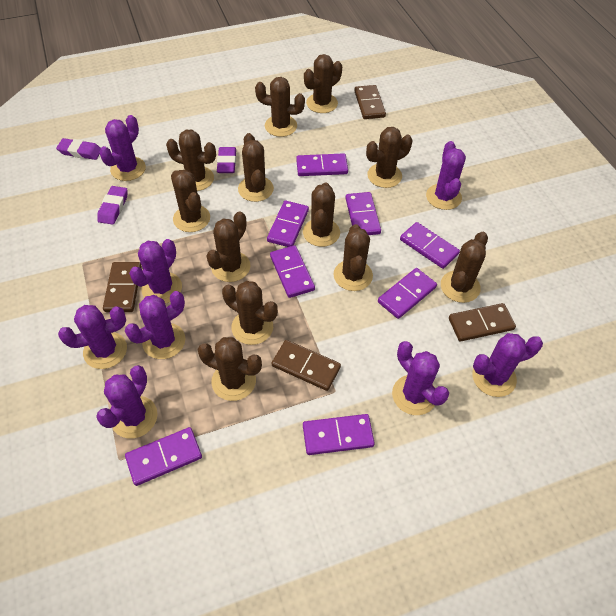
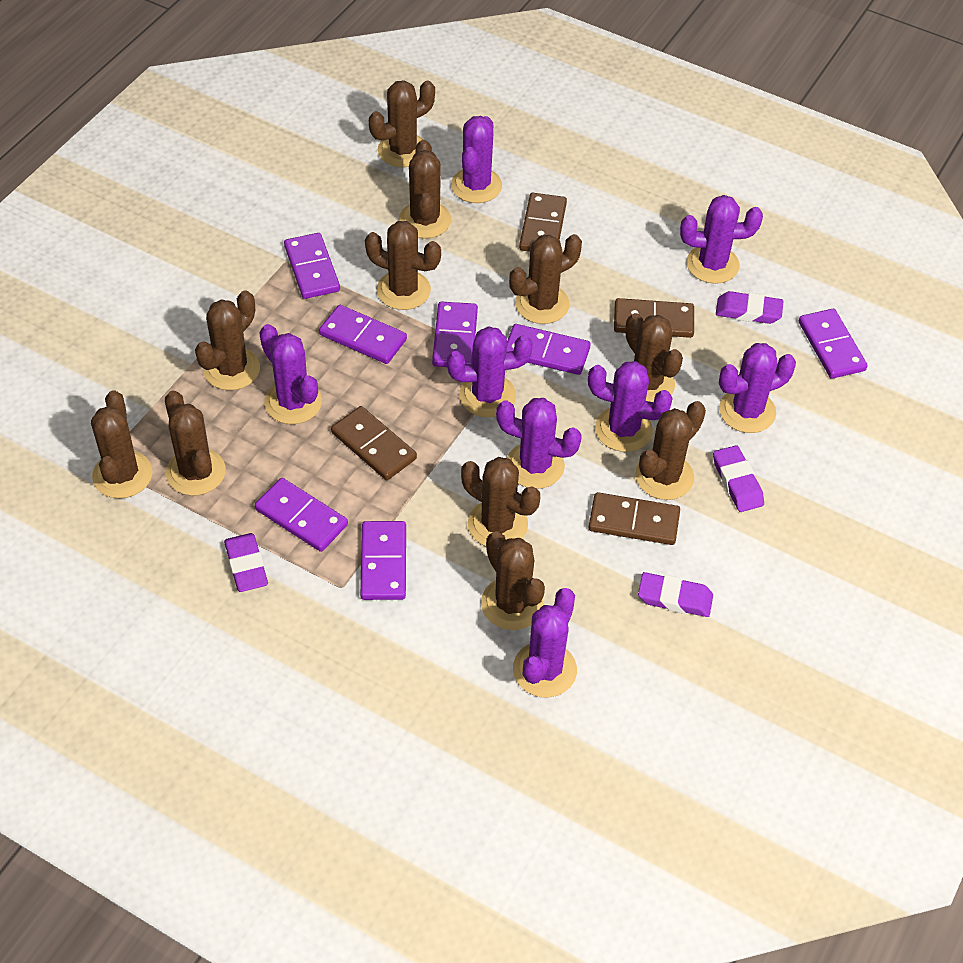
brown cactus: [166,129,216,191] [171,170,210,232] [198,337,262,401] [207,211,250,282] [222,281,278,345] [238,133,274,202] [255,77,305,137] [303,182,340,247] [304,54,342,113] [333,224,373,291] [366,127,412,188] [441,232,488,303] = 12 -> [91,390,152,498] [165,391,226,496] [195,291,260,390] [365,221,441,310] [369,80,435,167] [399,140,451,238] [461,457,540,546] [481,531,545,630] [509,234,582,324] [625,313,683,402] [635,401,706,500] = 11
purple domino: [125,427,202,486] [267,201,309,247] [270,245,315,298] [296,153,348,176] [303,414,375,455] [346,192,381,235] [378,268,437,319] [400,222,460,269] = 8 -> [255,478,348,552] [284,233,340,299] [319,305,407,364] [360,521,406,600] [432,302,478,367] [507,324,591,375] [799,309,867,379] = 7
purple eraser: [56,138,101,160] [97,186,128,225] [217,147,236,173] = 3 -> [224,533,268,592] [638,572,713,617] [713,445,764,512] [716,291,784,324] = 4

